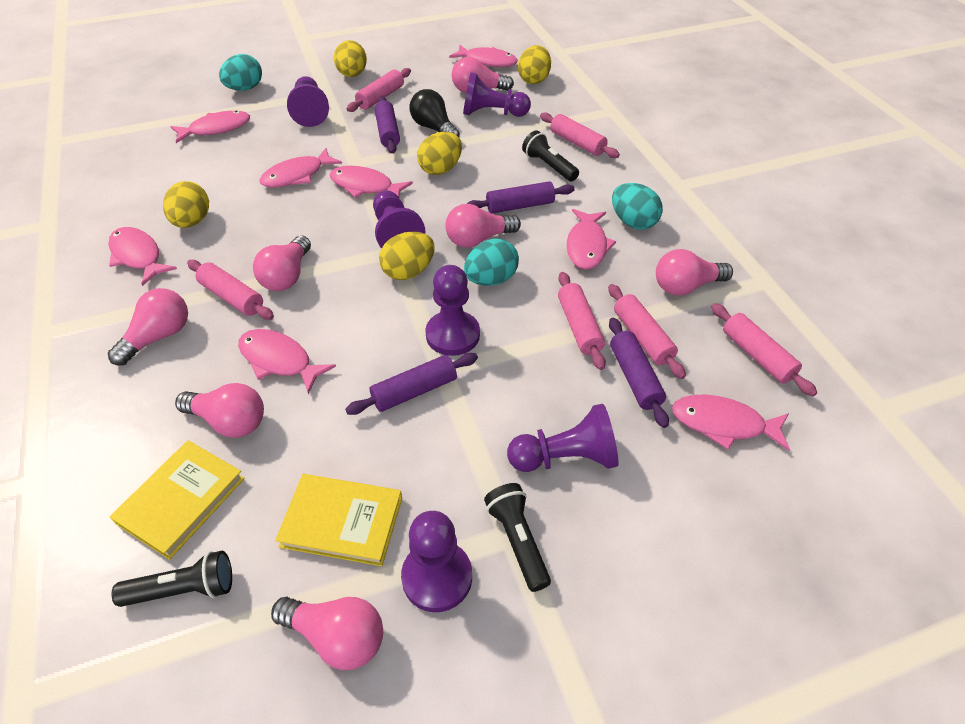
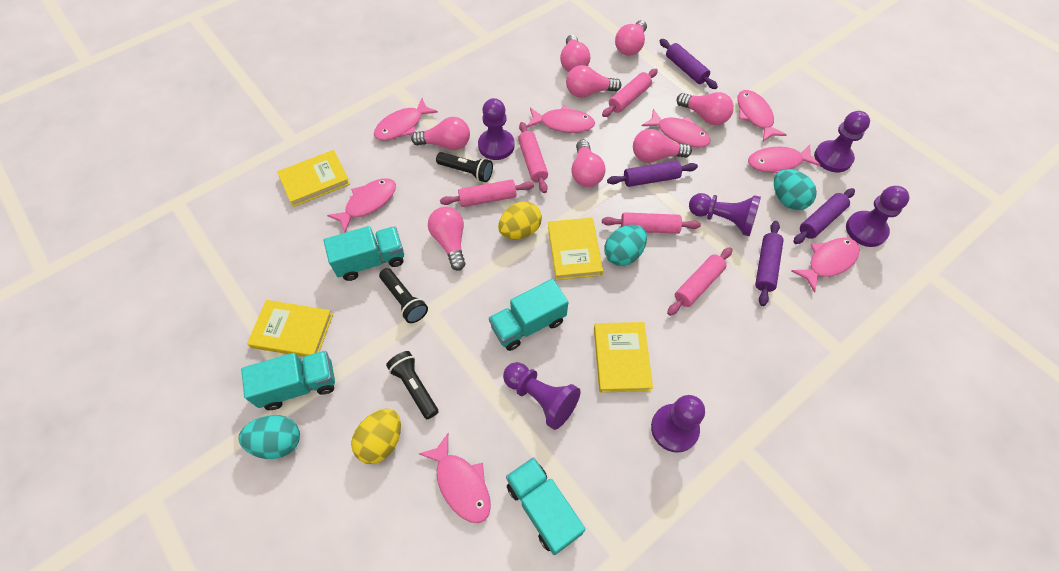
black light bulb: [410,89,460,137] = 1 -> none = 0
pink light bulb: [108,288,188,366] [175,383,264,438] [253,236,311,291] [271,597,383,670] [445,204,521,248] [452,57,514,93] [656,249,733,295] = 7 -> [411,117,470,150] [428,207,466,271] [560,35,590,72] [566,65,621,98] [571,140,606,187] [615,20,647,56] [633,129,692,163] [676,92,734,125] = 8
pink rolling pin: [187,260,274,320] [347,68,411,112] [540,112,620,158] [558,272,606,370] [608,284,686,379] [711,303,817,396] = 6 -> [440,179,534,207] [518,122,548,193] [602,69,658,117] [602,212,701,234] [667,247,732,316] = 5
turquoise truck: none = 0 -> [241,351,335,410] [324,226,404,281] [489,279,568,351] [506,457,585,555] = 4
yellow book: [110,440,245,560] [275,474,402,566] = 2 -> [247,300,333,357] [277,150,350,207] [548,218,603,280] [594,322,653,393] = 4
yellow egg: [163,181,209,228] [334,40,367,77] [379,231,435,280] [417,132,462,175] [518,45,551,84] = 5 -> [351,409,401,464] [498,201,542,239] = 2

